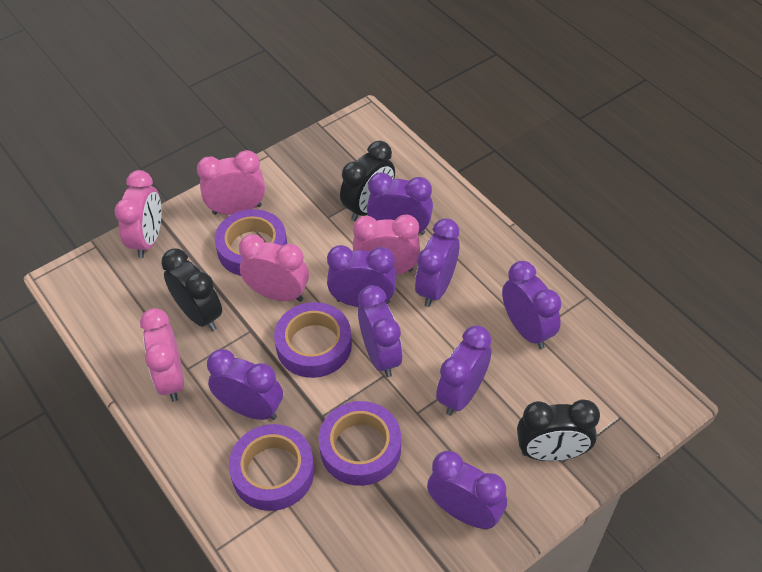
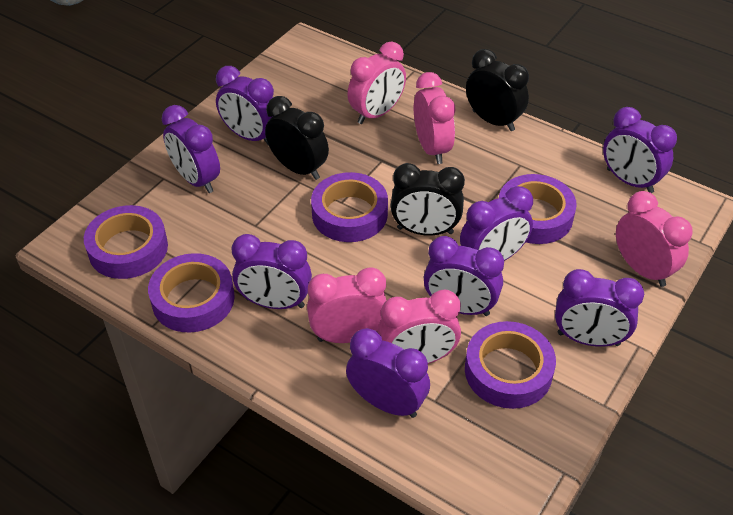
purple tape: [215,209,287,276] [229,424,314,511] [274,302,352,378] [318,401,401,486] = 4 -> [84,205,168,279] [148,253,235,332] [311,172,388,242] [465,321,556,409] [499,174,577,244] = 5

